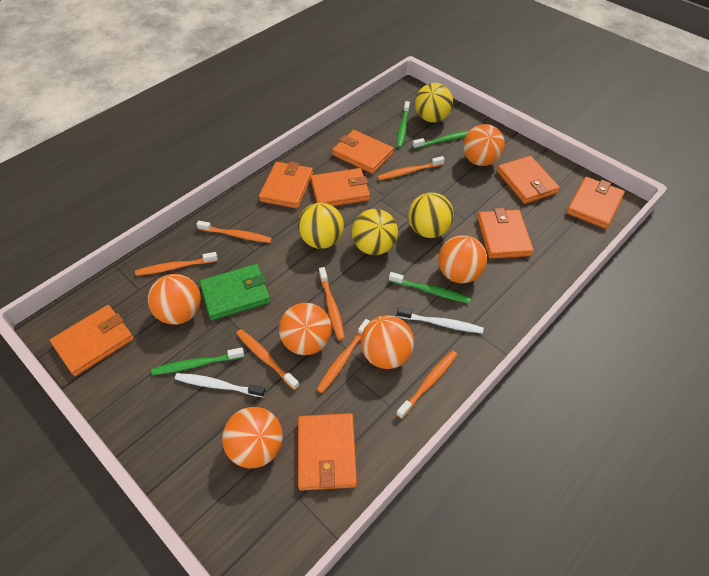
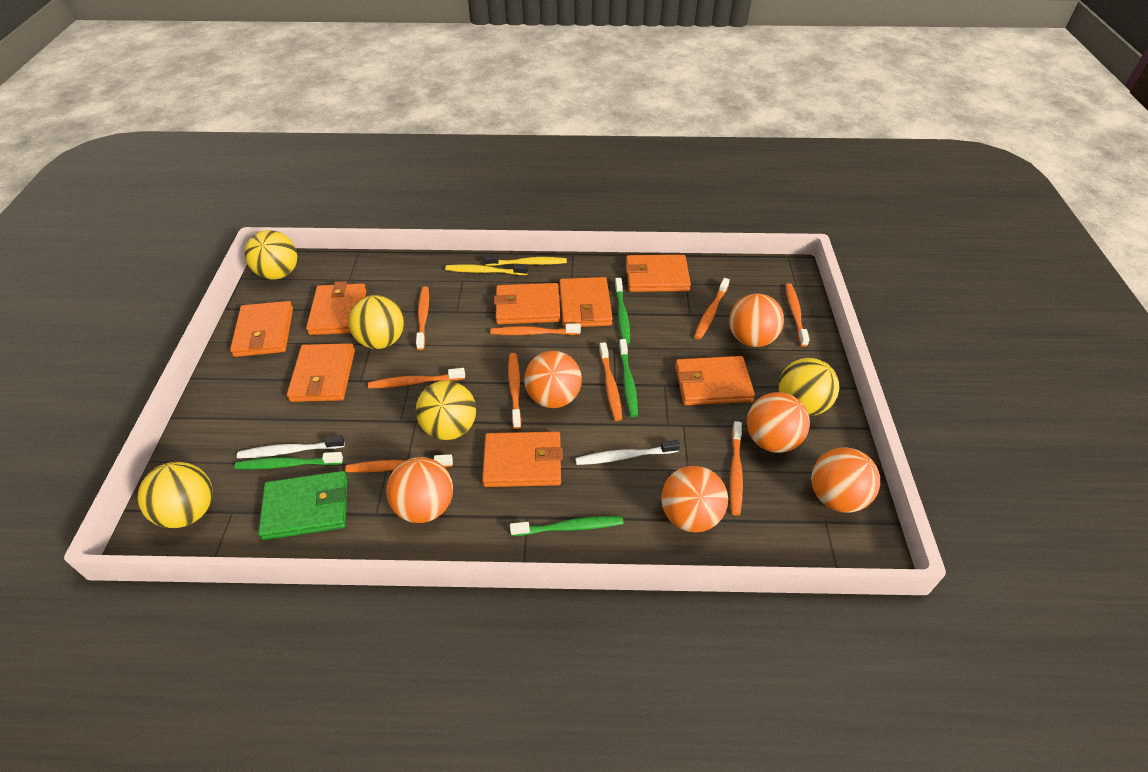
orange toothbrush: [135,252,218,276] [196,221,272,243] [236,329,300,390] [316,319,370,393] [319,267,345,340] [377,156,445,180] [396,350,457,419] = 7 -> [345,454,453,473] [368,368,465,388] [416,286,429,350] [490,324,581,335] [508,353,521,429] [599,342,622,421] [694,278,730,339] [730,421,743,515] [785,283,810,347] = 9
yellow ball: [298,203,344,249] [352,209,398,255] [408,192,454,238] [415,83,453,122] = 4 -> [137,462,213,528] [245,230,297,280] [348,295,404,349] [416,380,476,440] [778,358,839,416] = 5
yellow toothbrush: none = 0 -> [445,264,528,275] [484,255,567,266] = 2

